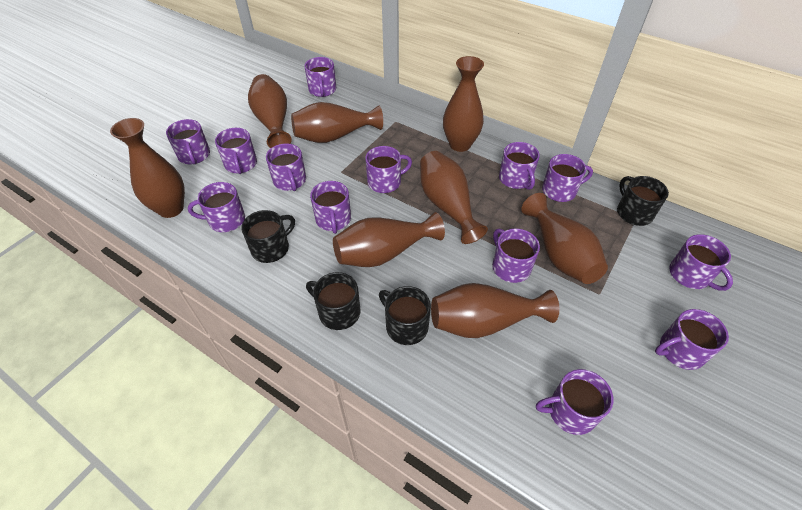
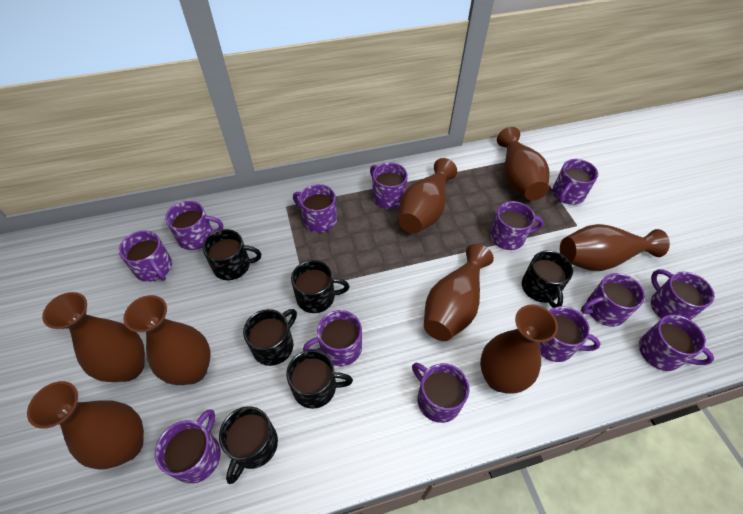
black mug: [241,210,295,263] [306,272,360,330] [379,286,431,345] [617,176,669,226] = 4 -> [202,229,261,280] [219,406,278,484] [243,309,297,366] [286,350,353,409] [291,260,349,313] [522,250,573,308] = 6

